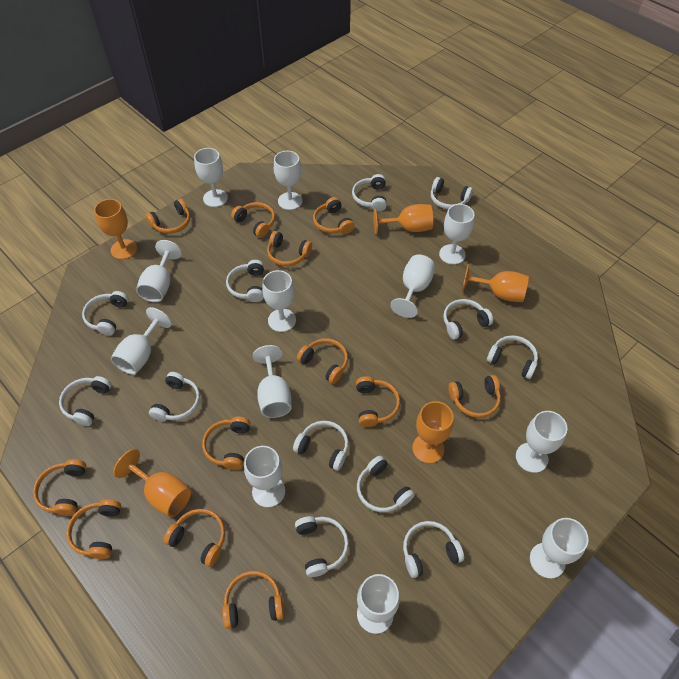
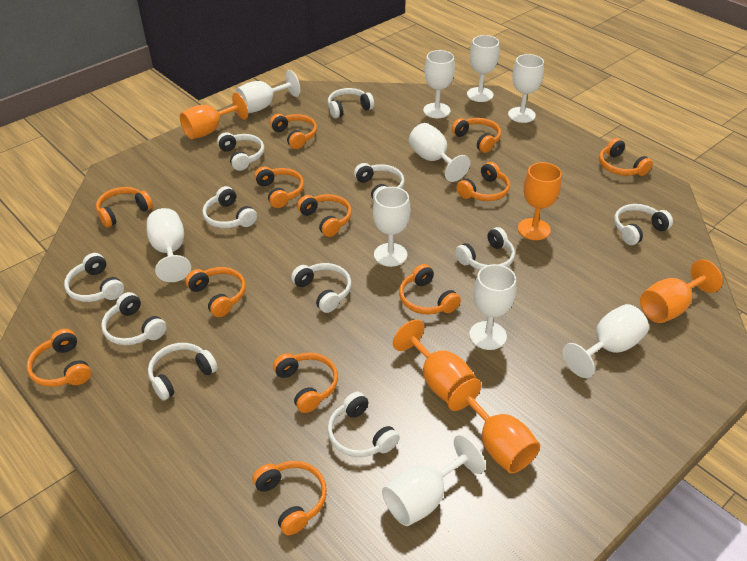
white goblet: [111,307,172,375] [136,240,182,302] [194,148,228,207] [244,446,285,508] [253,345,291,418] [262,270,296,332] [274,151,302,210] [357,574,400,634] [390,254,435,318] [439,204,475,265] [516,411,567,473] [530,518,589,579] = 12 -> [147,208,191,282] [235,70,300,113] [373,187,410,267] [382,434,486,526] [409,123,470,182] [423,50,455,118] [467,35,499,102] [469,264,516,350] [508,54,544,123] [563,304,649,378] = 10
white headphones: [59,376,112,426] [82,291,129,336] [149,372,200,421] [226,260,264,302] [293,421,349,471] [295,516,349,577] [352,174,387,211] [357,456,415,512] [403,521,464,578] [431,177,473,209] [443,299,493,339] [487,335,538,379] = 12 -> [64,253,124,302] [101,292,167,345] [148,343,218,400] [202,186,257,228] [217,132,264,171] [291,263,351,313] [327,392,400,457] [328,88,374,118] [354,163,405,200] [455,227,515,270] [614,204,673,245] = 11

